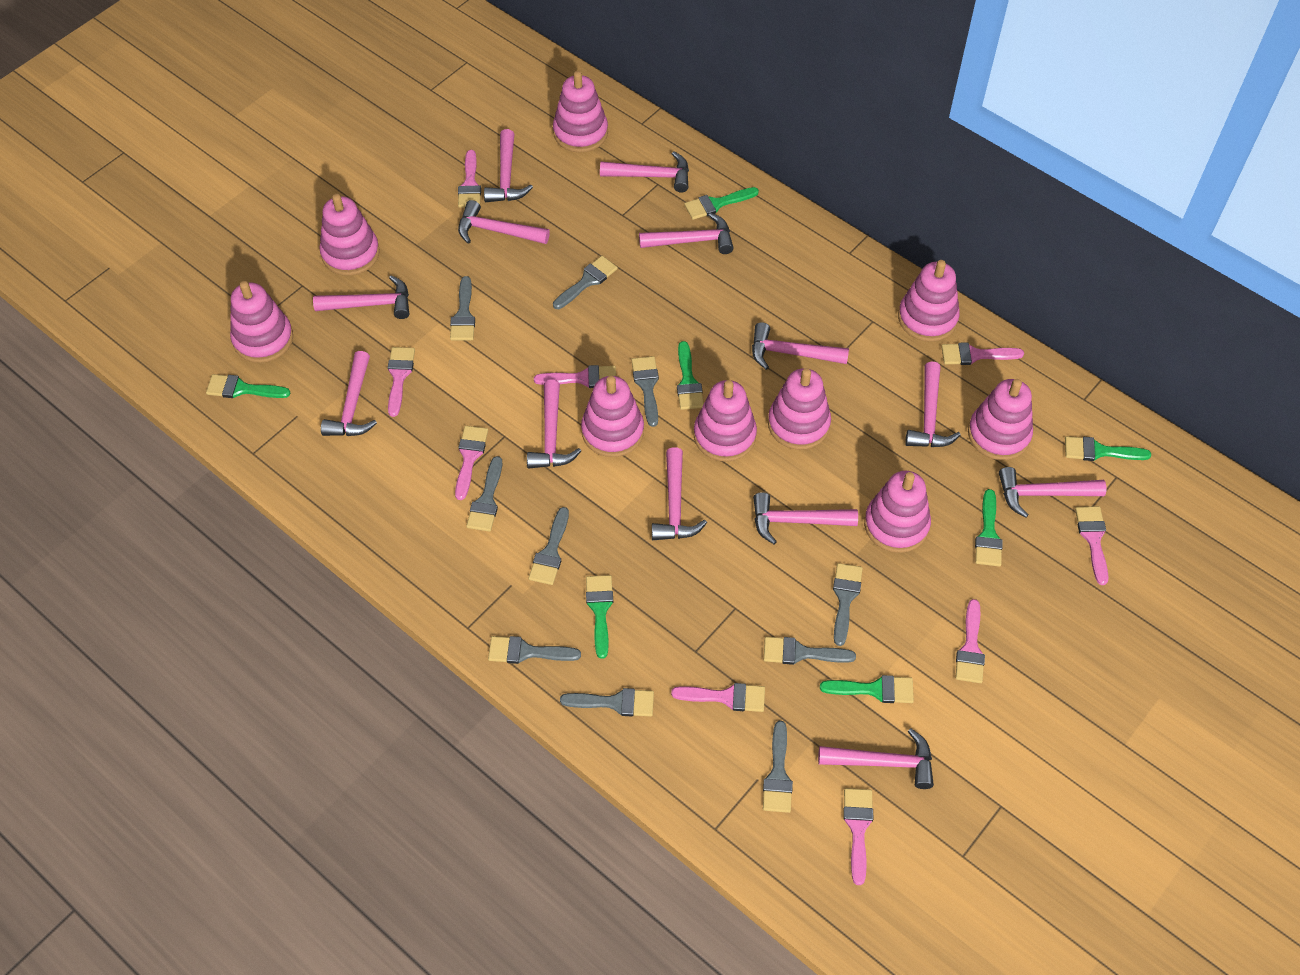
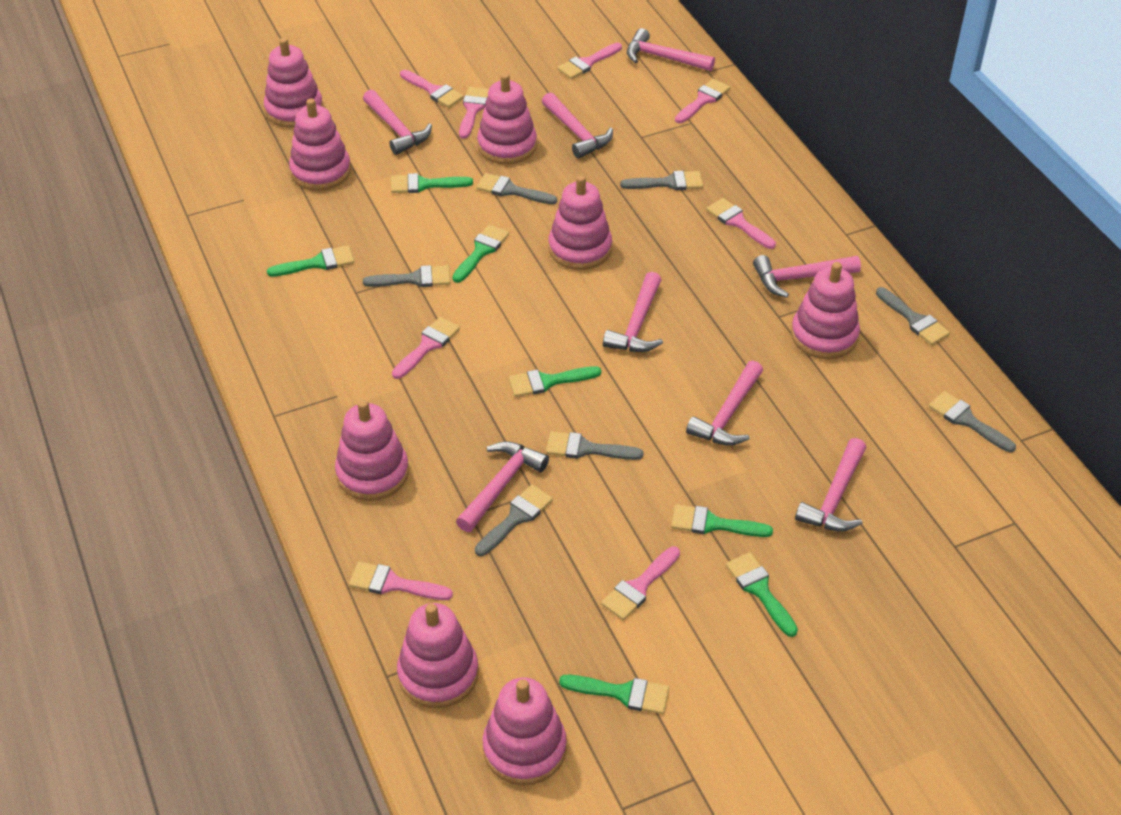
grey brush: [450,276,475,340] [466,456,502,532] [488,636,581,664] [529,507,569,585] [553,256,618,309] [560,688,654,716] [632,356,659,427] [763,721,793,813] [764,637,856,665] [833,563,863,646] = 10 -> [363,265,451,287] [475,485,553,556] [476,173,557,204] [546,431,643,460] [620,171,703,190] [876,287,950,345] [929,391,1016,452] = 7
pink brush: [388,347,415,417] [455,426,488,500] [458,150,481,208] [534,365,616,388] [671,683,765,712] [843,788,873,885] [941,343,1024,365] [956,599,985,683] [1075,506,1109,585] = 9 -> [349,562,453,600] [392,317,460,379] [400,70,464,108] [459,87,489,139] [558,43,622,79] [601,546,680,620] [675,79,730,123] [706,198,776,249] = 8
pink hammer: [313,275,409,319] [321,351,377,436] [458,200,550,244] [484,129,533,202] [527,380,581,469] [600,151,689,192] [639,213,734,254] [652,447,707,540] [752,322,849,370] [753,492,858,544] [818,728,934,789] [905,362,960,447] [999,467,1106,518] = 13 -> [363,90,432,155] [456,441,549,532] [542,92,613,159] [603,272,663,352] [627,28,715,71] [686,361,763,446] [753,255,861,298] [795,438,866,531] = 8
pink stacking toy: [230,281,293,363] [320,194,380,276] [553,71,608,153] [581,376,644,457] [694,380,757,462] [768,368,831,450] [864,471,931,553] [898,260,960,342] [968,379,1033,460] = 9 -> [264,38,323,128] [289,98,351,191] [335,400,409,501] [397,603,479,708] [477,73,537,165] [483,677,567,785] [548,175,612,270] [791,262,860,359] = 8

